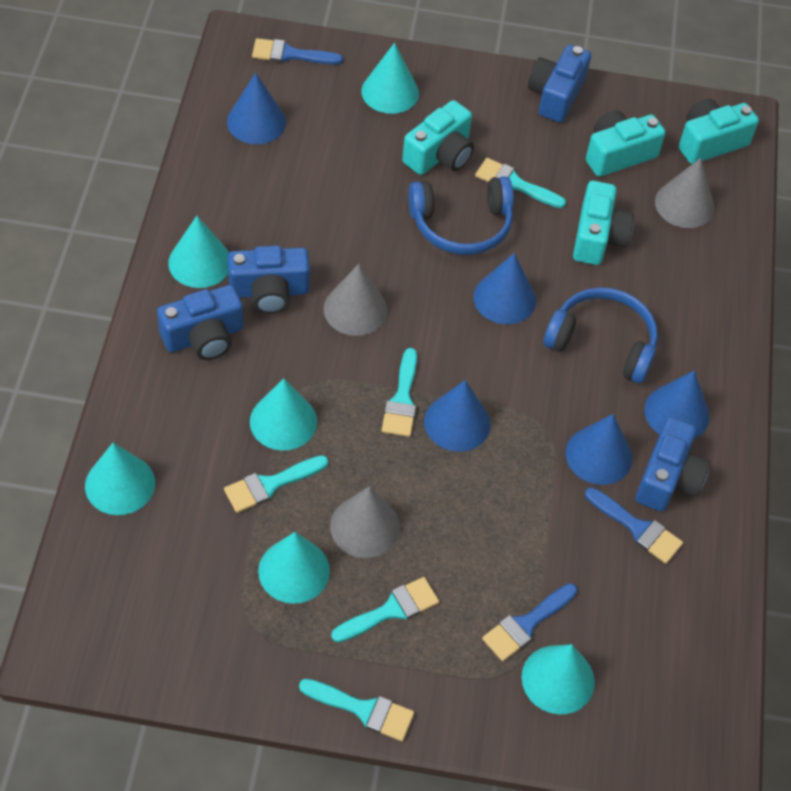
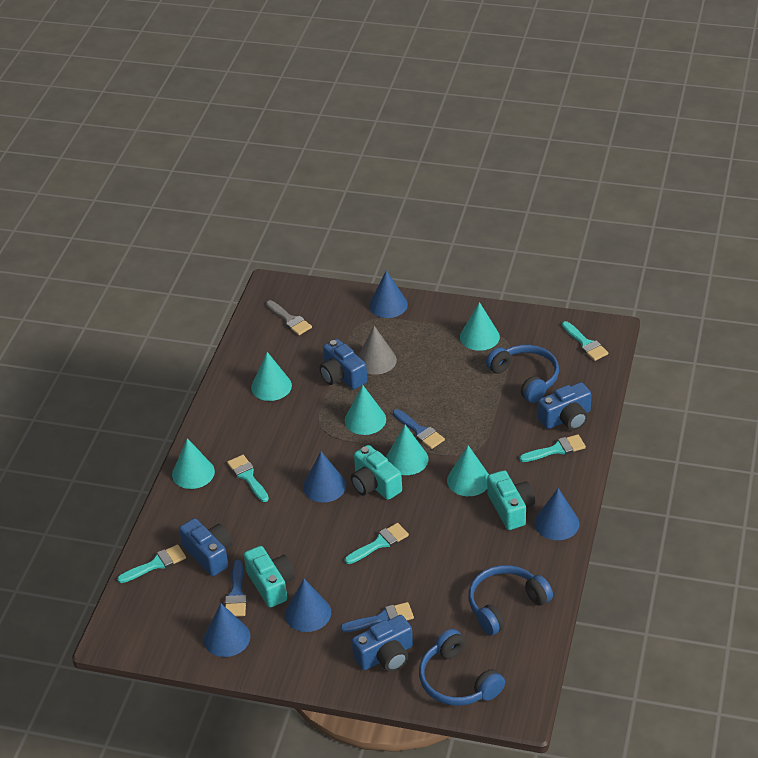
blue headphones: [408,176,514,255] [543,287,658,384] = 2 -> [419,629,505,706] [468,565,553,635] [486,345,559,403] = 3
grey brush: none = 0 -> [266,300,312,335] = 1
grey cone: [323,264,387,336] [330,486,400,558] [655,158,714,228] = 3 -> [358,326,397,374] = 1
turquoise camera: [402,100,474,175] [573,181,634,265] [586,110,666,177] [679,98,759,164] = 4 -> [244,546,295,608] [351,445,402,500] [487,470,535,530] = 3

